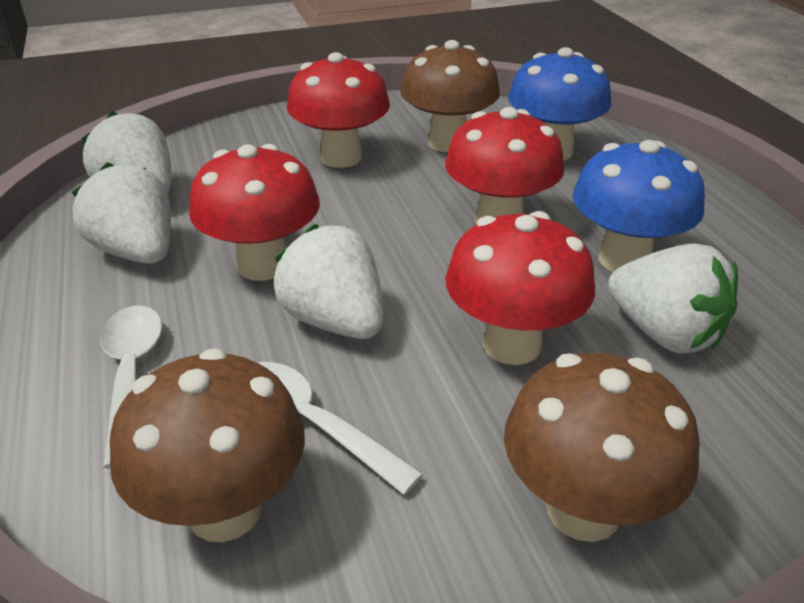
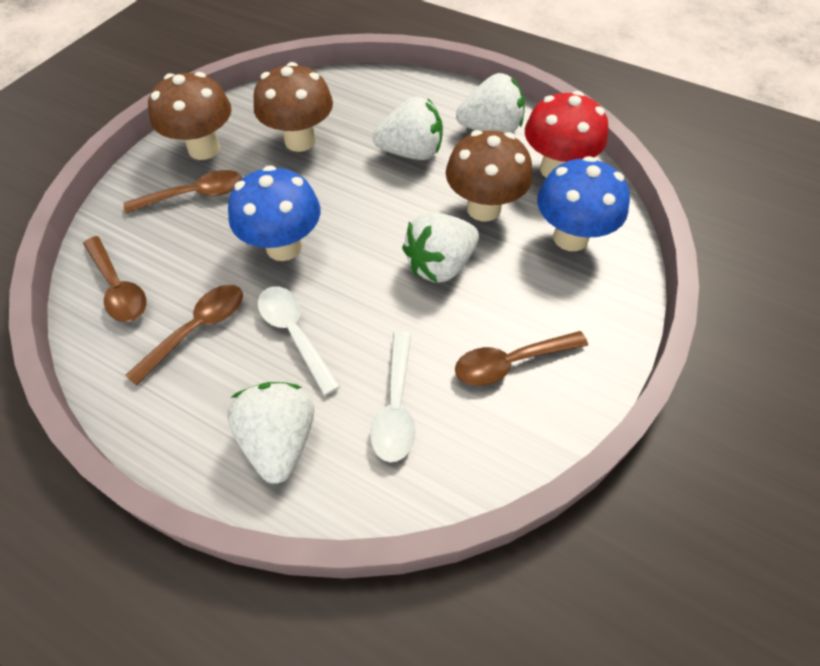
brown spoon: none = 0 -> [83,236,147,322] [123,170,242,213] [126,285,243,386] [455,331,588,386] = 4
red mushroom: [189,144,320,281] [287,52,390,168] [445,107,564,224] [445,211,595,365] = 4 -> [525,91,609,178] = 1

